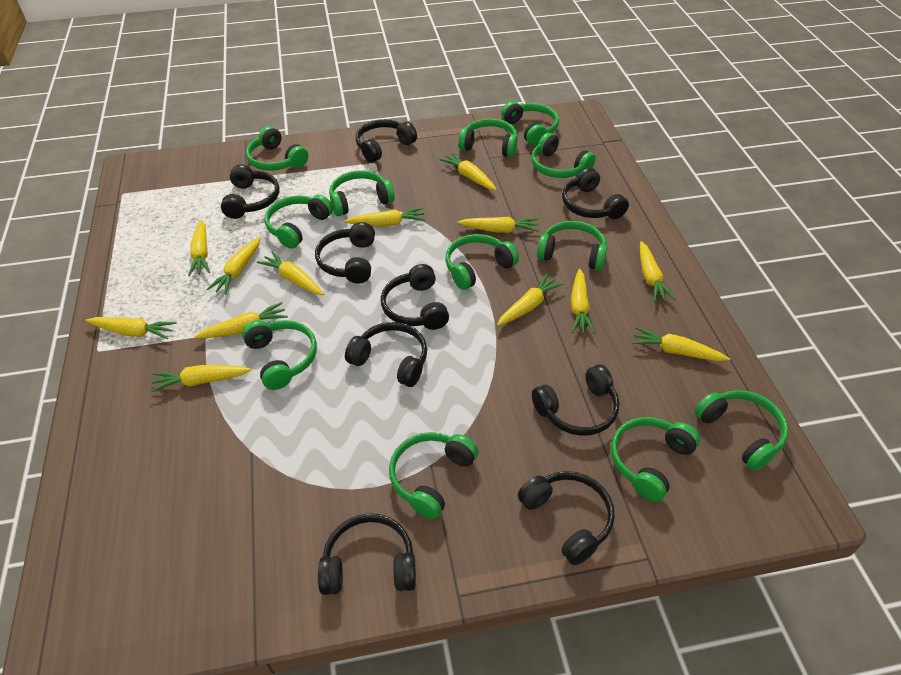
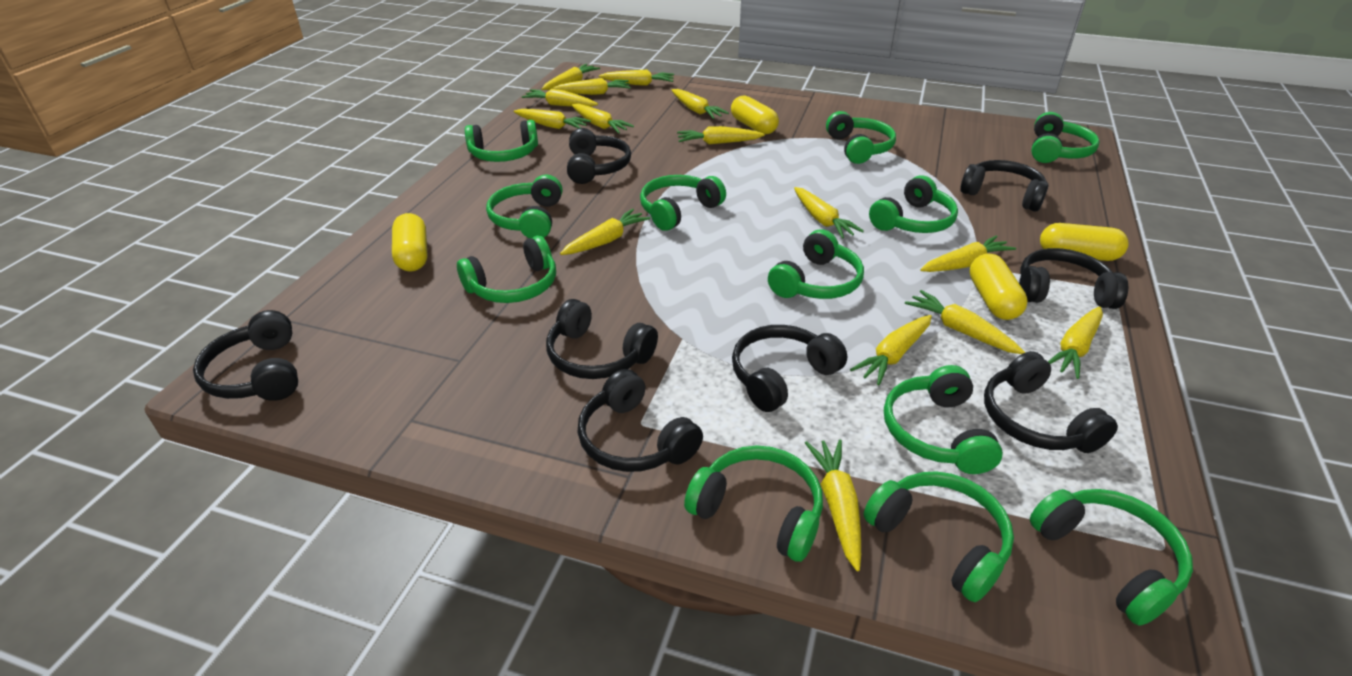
black headphones: [221,164,279,219] [315,222,375,284] [318,513,416,595] [345,322,427,387] [356,119,417,162] [381,264,449,330] [518,471,615,565] [532,364,619,436] [562,168,629,219] = 9 -> [193,310,298,401] [546,299,658,379] [567,128,631,184] [577,369,703,472] [732,325,847,412] [960,160,1048,212] [984,351,1118,453] [1019,248,1128,309] = 8
yellow capsule: none = 0 -> [392,213,428,271] [731,95,779,134] [969,253,1028,320] [1040,223,1129,261] = 4
yellow carrot: [86,317,176,340] [151,365,251,393] [188,220,210,276] [194,302,288,338] [207,237,261,295] [257,251,324,295] [345,207,425,226] [440,152,497,190] [458,217,539,233] [497,273,564,326] [571,269,595,334] [632,327,730,361] [640,241,676,302] = 13 -> [514,109,591,129] [522,89,598,107] [542,64,600,90] [552,78,631,95] [560,209,650,255] [572,104,634,133] [599,70,674,86] [672,89,729,119] [677,126,765,145] [794,187,864,239] [805,440,861,571] [850,315,932,385] [905,290,1025,354] [920,235,1016,272] [1048,307,1103,379] = 15

